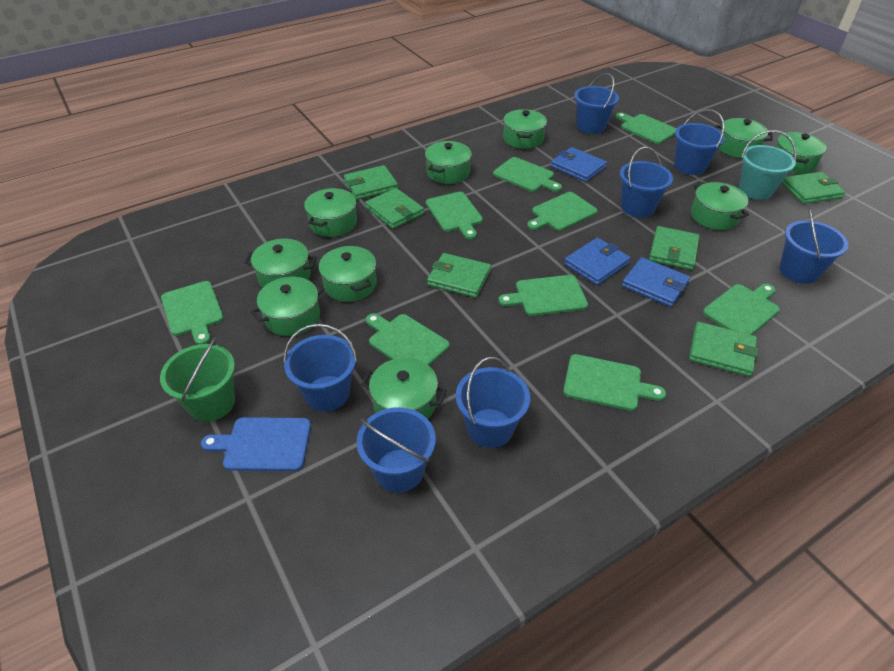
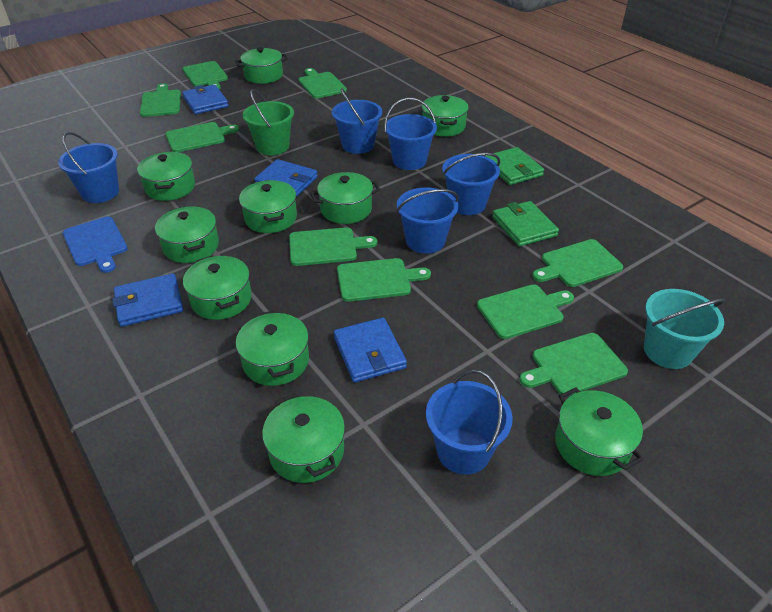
blue bucket: [283,324,357,412] [357,407,436,493] [456,357,530,448] [574,73,619,134] [620,147,673,217] [674,109,725,175] [779,208,848,284] = 7 -> [58,132,119,203] [332,88,382,154] [384,98,437,170] [396,187,459,254] [426,370,513,475] [442,153,500,215] = 6
blue wallet: [551,147,607,182] [564,238,631,285] [622,257,690,307] = 3 -> [112,273,183,327] [182,85,228,114] [254,159,318,197] [334,318,407,382] = 4
green wallet: [344,165,398,200] [365,188,424,229] [427,253,491,298] [649,226,700,270] [689,322,758,377] [781,172,845,204] = 6 -> [485,147,544,185] [492,201,559,246] = 2

